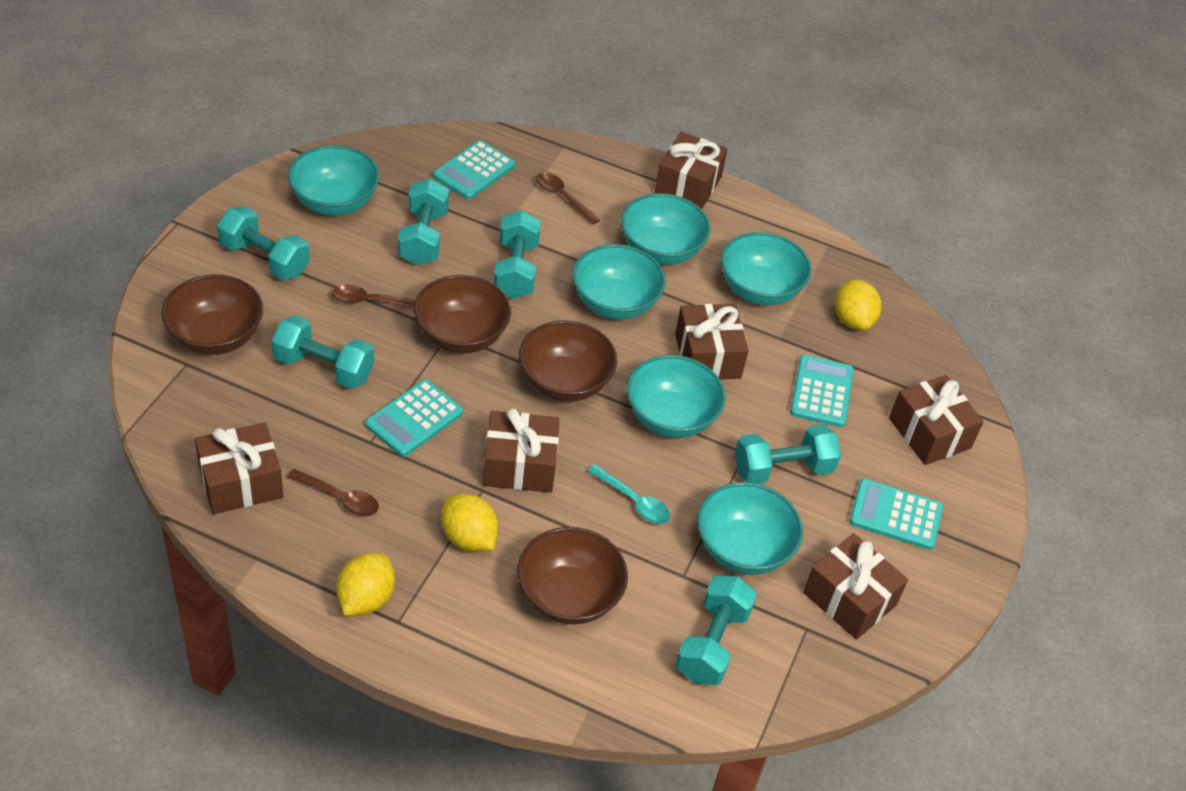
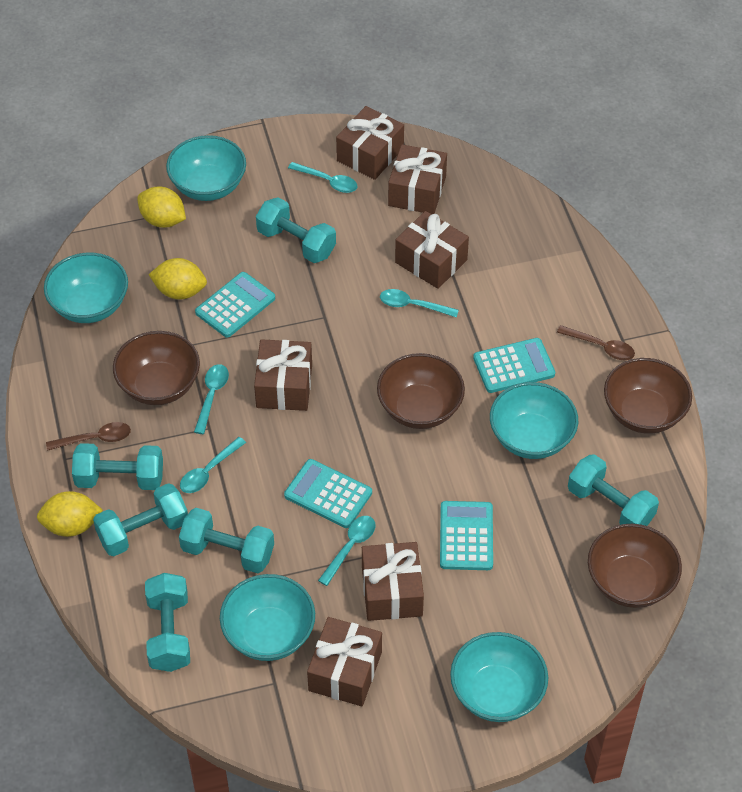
brown spoon: [287,469,379,516] [332,285,415,308] [536,172,600,224] = 3 -> [46,422,131,451] [557,325,635,360] = 2
turquoise bowl: [288,145,379,215] [572,244,665,319] [621,193,710,265] [626,355,726,438] [697,482,803,575] [721,232,812,305] = 6 -> [44,253,128,323] [166,135,246,201] [220,574,315,661] [450,632,548,722] [490,382,578,459] = 5
turquoise spoon: [588,464,670,524] = 1 -> [180,437,246,493] [194,364,229,434] [288,162,358,193] [318,516,376,586] [380,289,459,318] = 5

